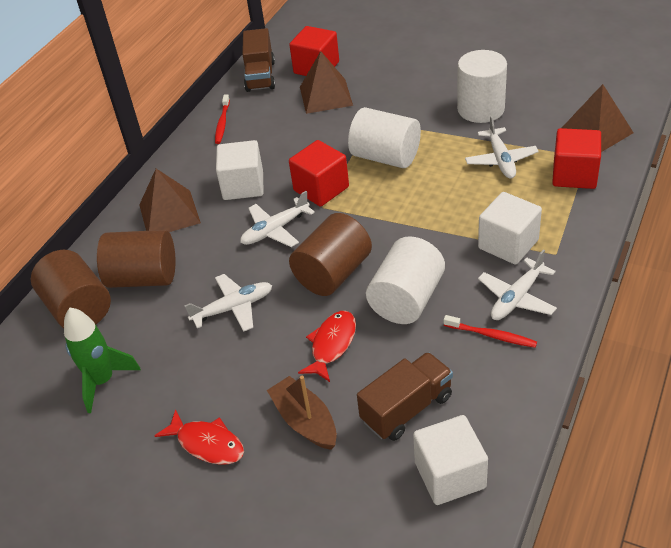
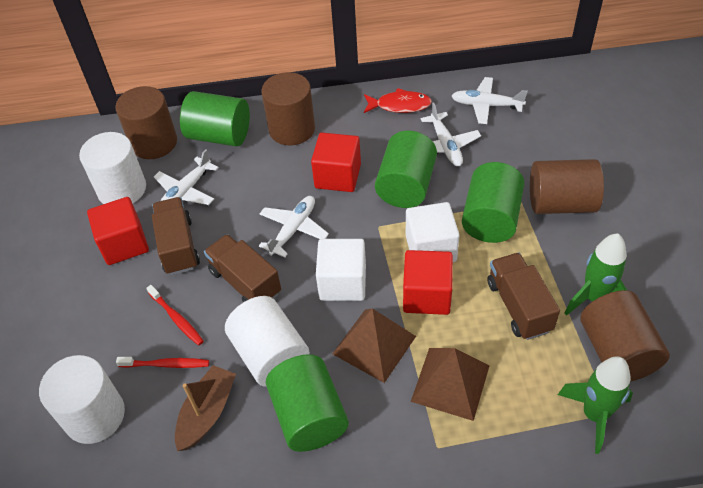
brown cylinder: [31,250,111,328] [97,230,175,288] [289,213,372,296] = 3 -> [115,86,177,159] [261,72,315,146] [530,159,604,214] [580,290,670,382] = 4
brown pyramid: [139,169,201,232] [300,51,353,114] [562,84,634,152] = 3 -> [332,308,416,383] [411,348,489,421] = 2
brown truck: [242,28,275,92] [357,352,453,441] = 2 -> [152,197,200,275] [204,234,281,302] [487,253,560,340] = 3
green cylinder: none = 0 -> [180,91,250,147] [266,354,349,452] [375,131,437,208] [462,162,525,243] = 4
green rocket: [64,308,141,413] = 1 -> [558,356,633,454] [564,233,627,316] = 2
red fish: [155,409,244,465] [298,311,356,382] = 2 -> [364,88,432,113] = 1
white cube: [216,140,264,200] [413,415,488,505] [478,192,542,265] = 3 -> [316,239,366,301] [406,202,459,262] = 2

